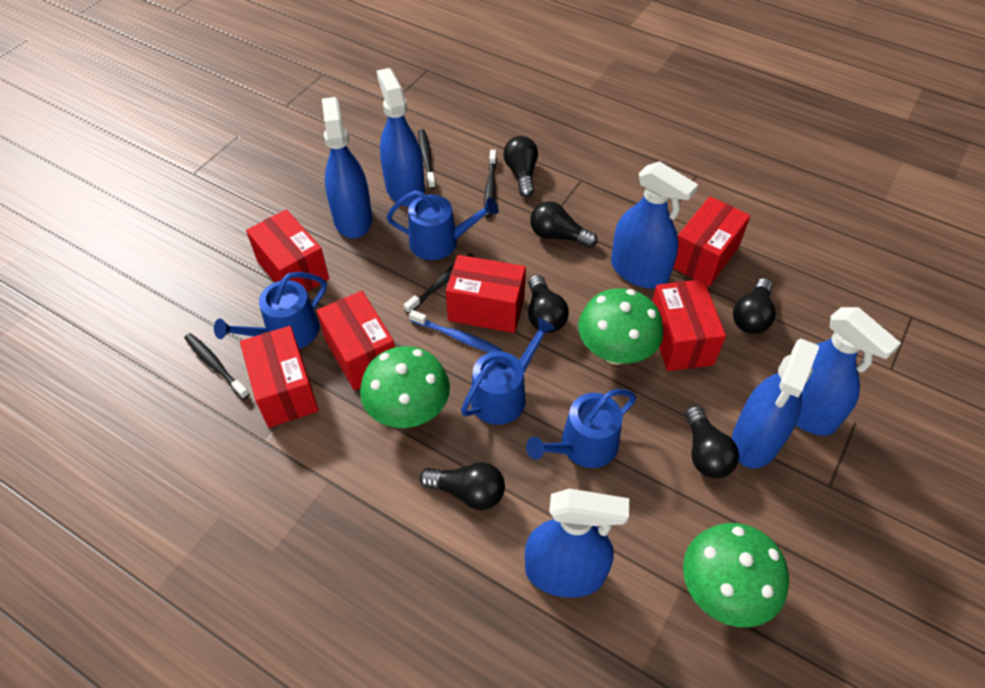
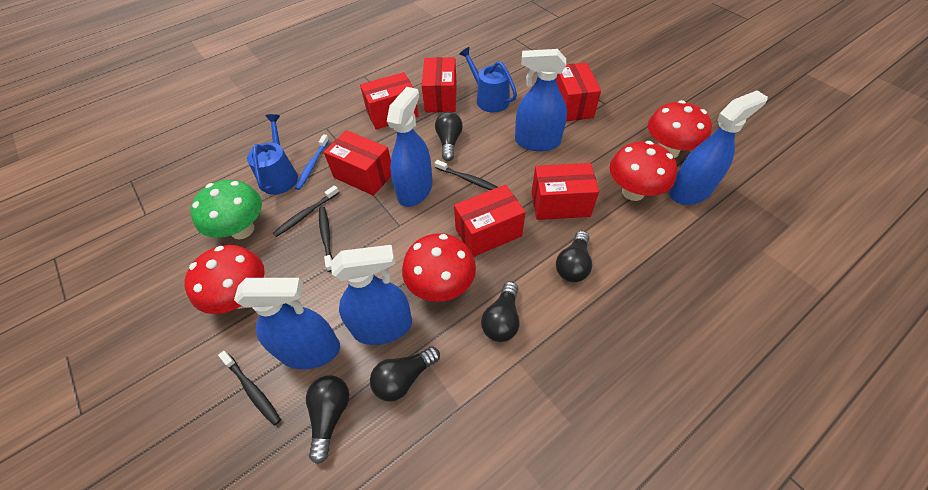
black light bulb: [420,462,505,510] [503,136,538,197] [528,275,569,333] [530,201,598,248] [685,406,739,478] [733,278,776,334] = 6 -> [306,375,349,464] [370,346,440,402] [435,112,463,161] [481,281,519,342] [556,231,592,282] = 5
blue spray bottle: [322,97,372,238] [377,68,425,207] [525,488,629,598] [611,161,698,289] [732,339,819,468] [796,307,901,436] = 6 -> [234,278,340,369] [331,245,412,345] [387,87,433,207] [515,49,567,151] [669,90,768,205] = 5
blue watering can: [214,272,327,349] [387,190,499,260] [461,318,555,425] [526,389,636,468] = 4 -> [247,114,298,195] [459,47,517,112] = 2
green mushroom: [360,346,450,428] [578,288,664,365] [683,523,789,627] = 3 -> [190,180,262,240] = 1
red mushroom: none = 0 -> [184,245,265,314] [402,233,476,302] [610,141,677,201] [648,100,712,158] = 4

